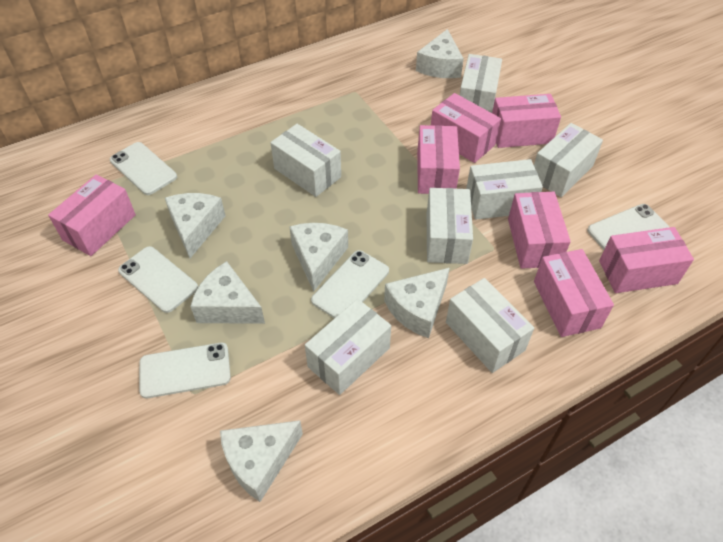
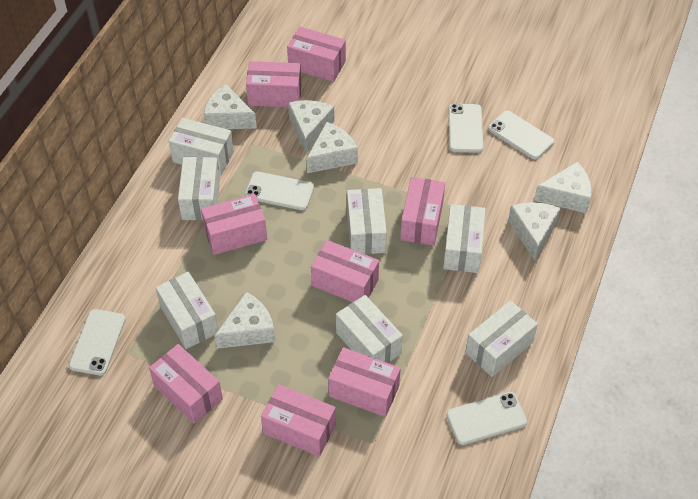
pink box: [48,174,136,256] [417,125,460,194] [431,93,501,163] [492,94,561,148] [508,192,571,269] [534,249,614,337] [599,227,694,293] = 7 -> [149,344,223,424] [201,194,267,255] [246,61,301,107] [261,384,336,457] [287,27,346,82] [311,240,379,302] [328,347,401,417] [400,177,445,246] = 8

